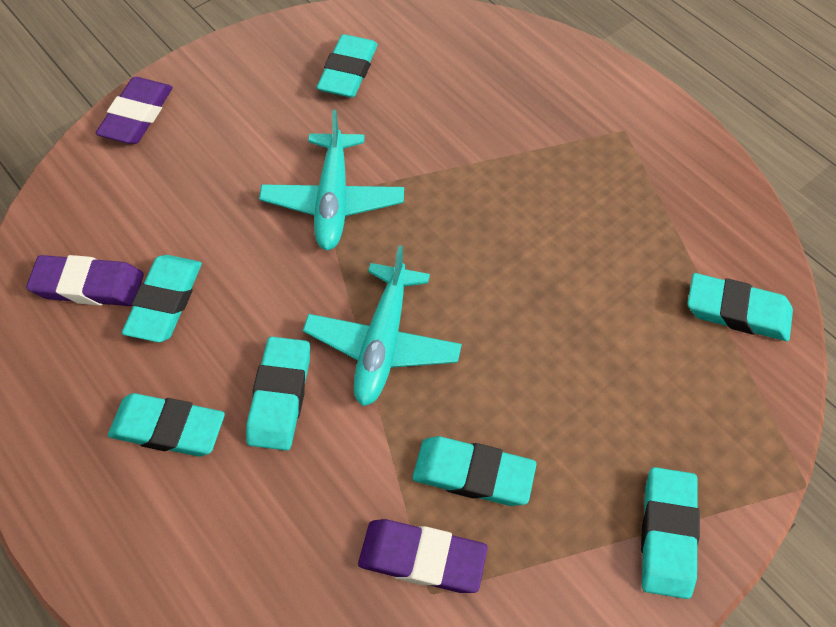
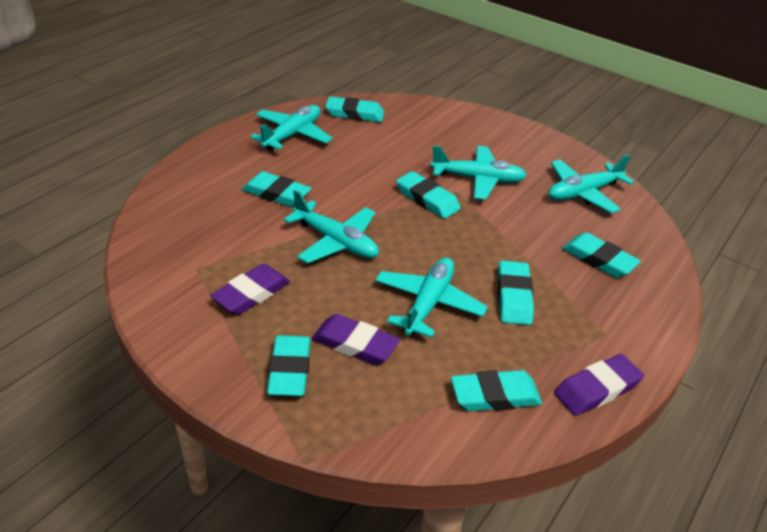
turquoise plane: [259,110,404,250] [303,245,462,406] = 2 -> [250,105,333,151] [284,190,379,264] [375,258,488,338] [431,146,527,200] [548,154,634,213] = 5

